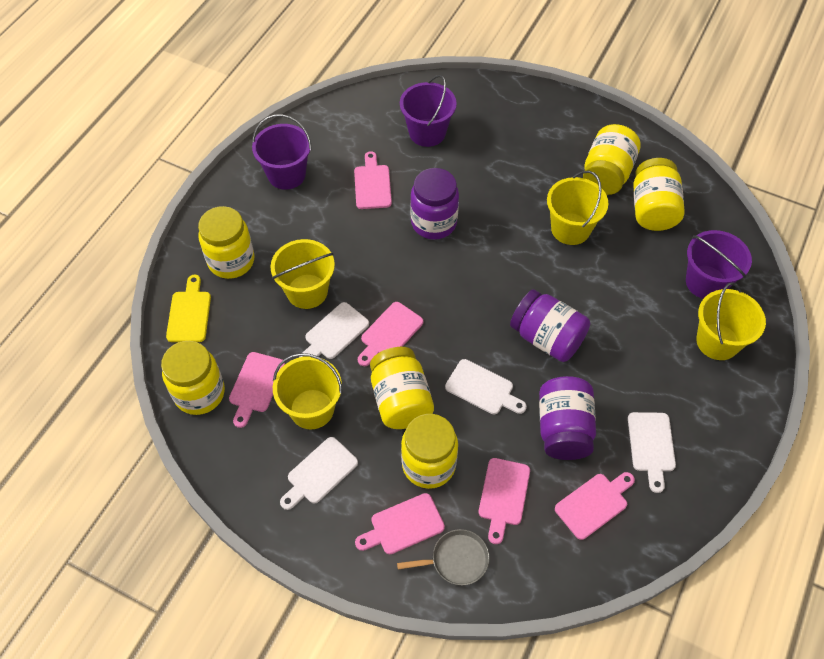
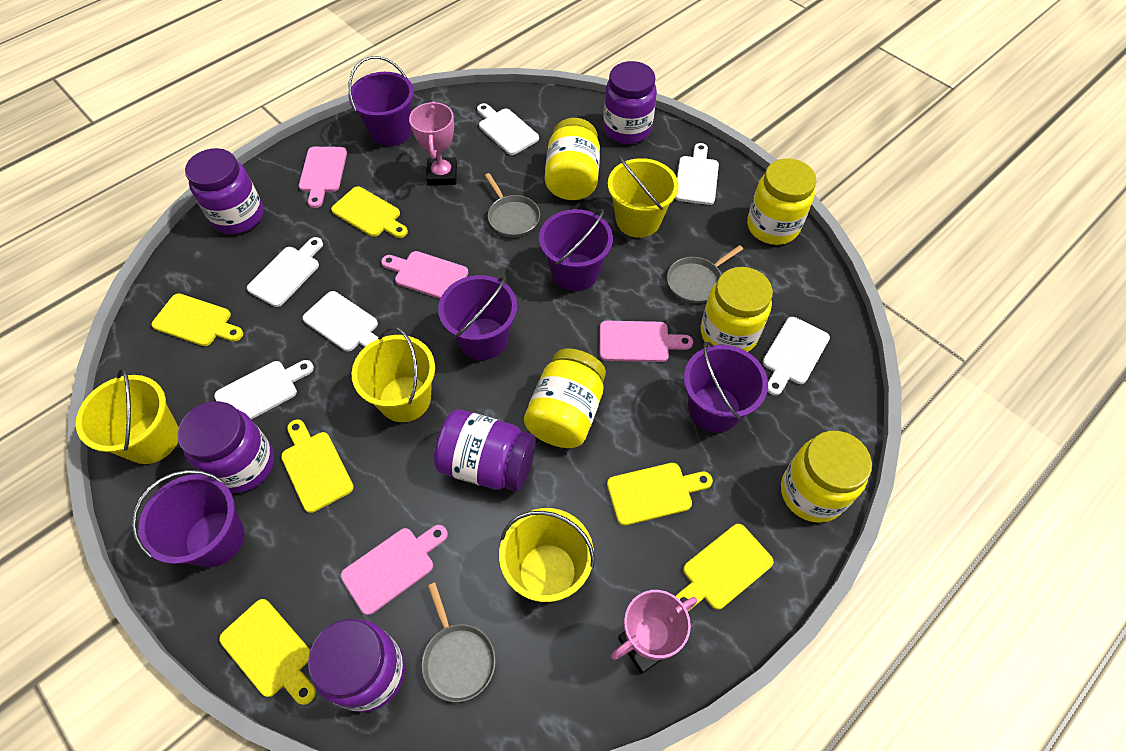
grey pan: [397,529,490,585] = 1 -> [422,583,495,702] [485,173,540,237] [667,245,743,303] = 3
pink cutting board: [229,352,285,428] [354,151,392,209] [355,493,445,554] [358,302,423,366] [479,458,530,544] [555,472,635,540] = 6 -> [299,147,347,208] [341,525,448,615] [381,251,469,299] [600,321,693,362] = 4
pink trophy: none = 0 -> [409,101,457,186] [611,590,697,674] = 2
purple bucket: [252,114,312,190] [400,75,457,147] [686,230,752,299] = 3 -> [132,470,245,567] [348,56,414,146] [438,275,517,360] [539,209,613,291] [684,341,768,433] = 5
purple jar: [410,168,459,240] [510,289,590,362] [539,376,596,460] = 3 -> [177,401,274,493] [185,148,264,234] [308,619,405,712] [434,410,536,492] [603,61,657,144] = 5
white cutting board: [280,437,358,510] [299,302,369,359] [445,359,527,414] [628,412,676,493] = 4 -> [214,360,314,419] [247,237,323,307] [303,291,379,352] [477,103,539,155] [675,143,719,205] [763,317,830,395] = 6
yellow cutting board: [166,275,211,342] = 1 -> [152,293,243,346] [219,599,316,705] [281,419,354,513] [331,186,408,238] [607,463,713,526] [676,524,774,611] = 6
yellow jar: [161,341,225,415] [198,206,255,279] [370,347,434,429] [401,414,458,489] [583,124,640,195] [633,158,685,231] = 6 -> [524,349,606,448] [545,118,600,200] [701,267,773,352] [747,158,817,245] [781,431,872,523] = 5

